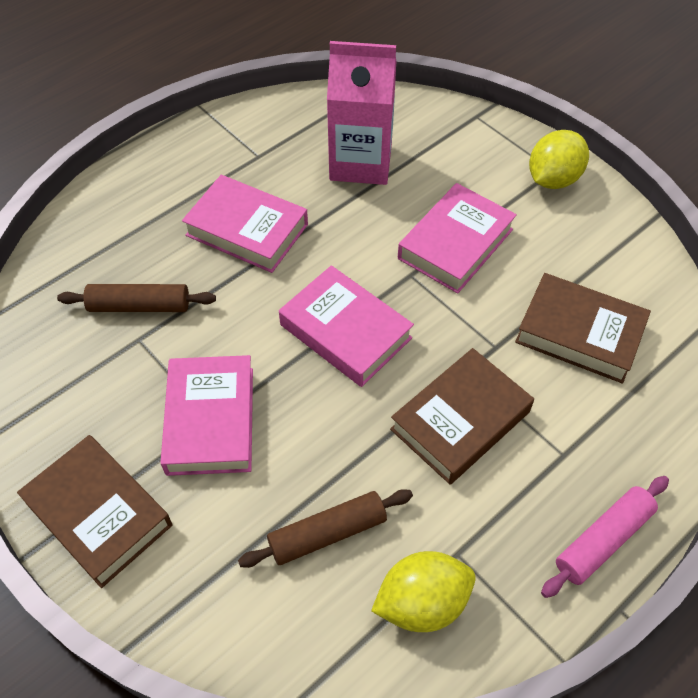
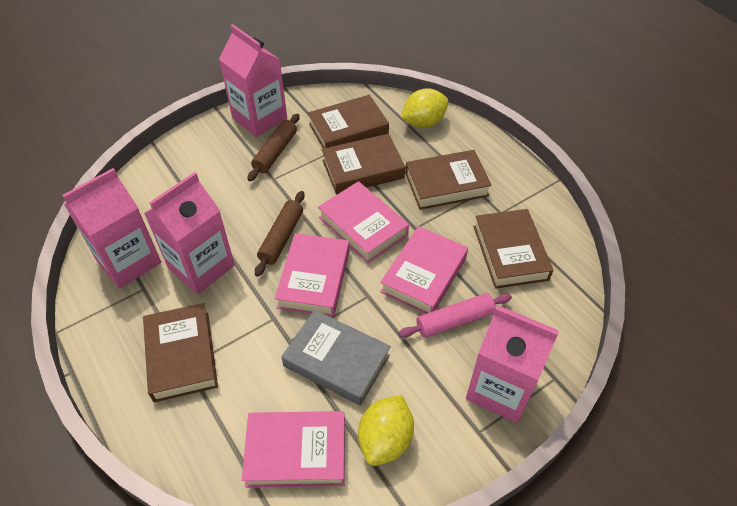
brown book: [17,435,172,588] [390,348,534,485] [515,273,651,384] = 3 -> [143,303,218,402] [308,95,389,149] [322,134,405,195] [405,150,492,210] [473,209,553,289] = 5
grey book: none = 0 -> [281,310,391,406] = 1
pink carton: [327,41,396,185] = 1 -> [62,168,161,289] [144,172,235,294] [219,24,287,137] [466,306,559,423] = 4

